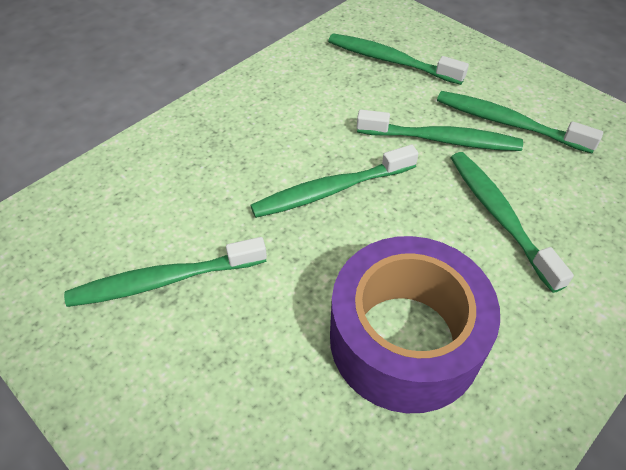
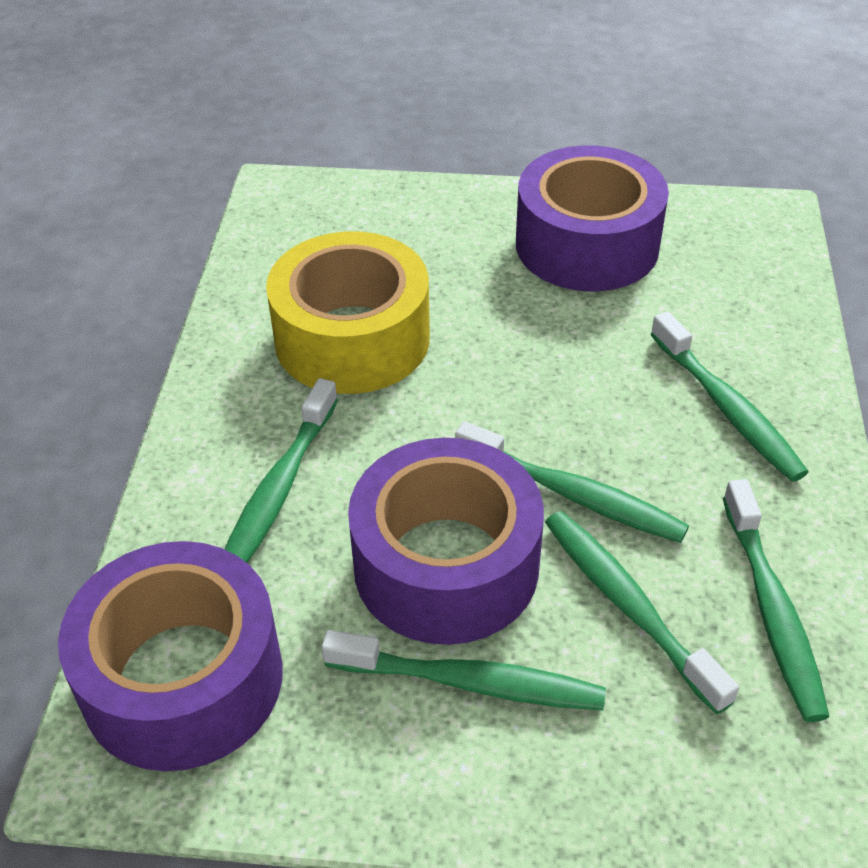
purple tape: [330,236,500,413] = 1 -> [58,541,283,771] [348,438,544,645] [516,145,669,291] = 3
yellow tape: none = 0 -> [266,231,430,394] = 1

